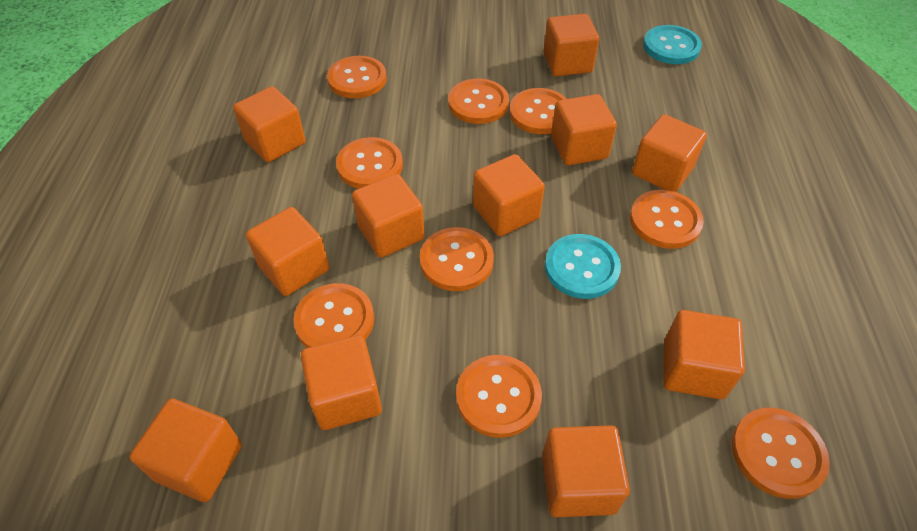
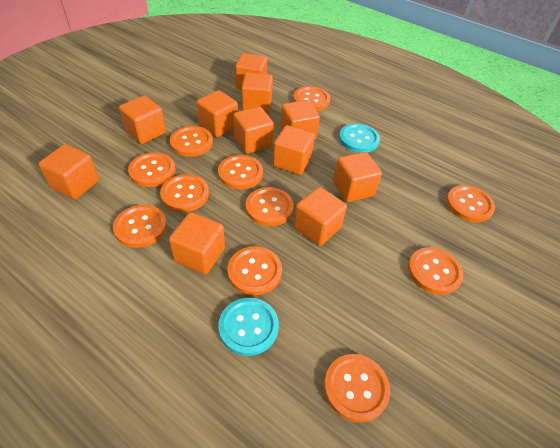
orange button: [294,283,374,348] [327,56,387,98] [336,137,403,189] [420,227,494,291] [448,79,509,124] [456,355,542,438] [509,88,567,134] [630,190,704,249] [732,408,830,499] = 9 -> [113,205,167,248] [128,152,176,187] [160,174,209,212] [170,126,213,157] [218,155,263,189] [227,246,282,295] [246,187,294,226] [293,86,330,111] [324,354,390,423] [408,247,463,295] [446,185,495,222] = 11

